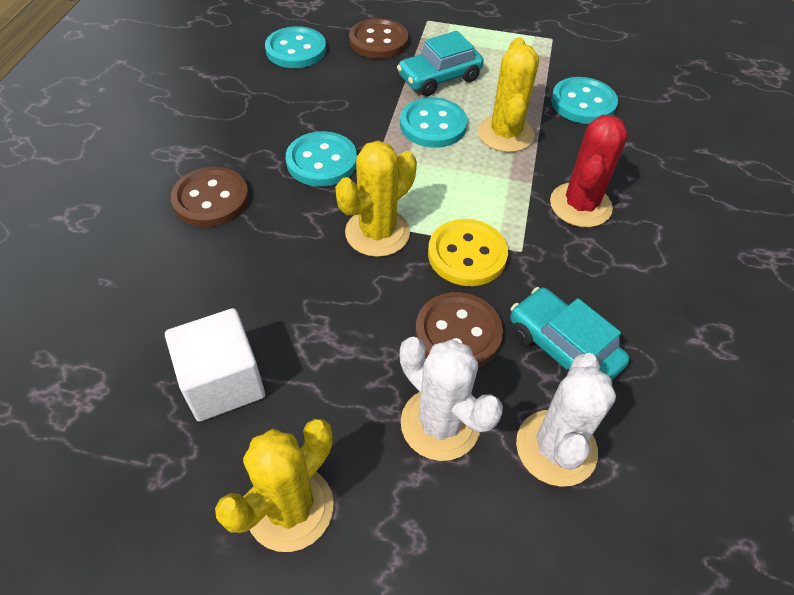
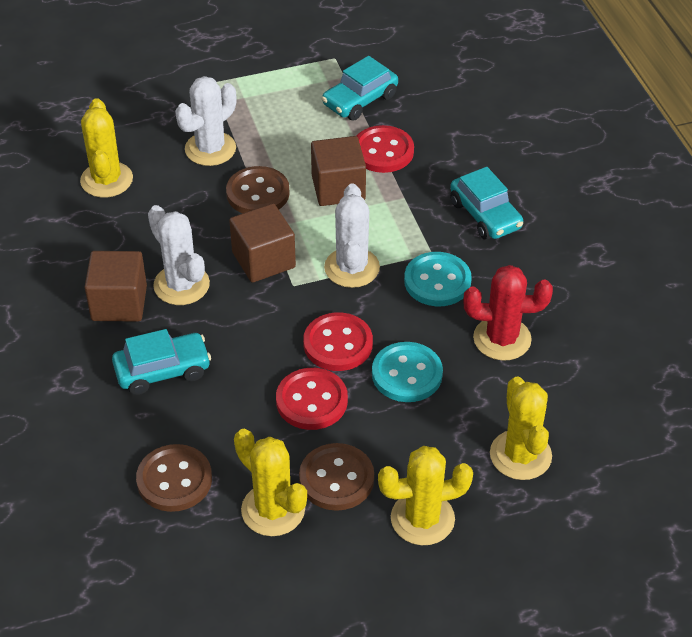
brown cube: none = 0 -> [84,251,147,322] [229,203,296,283] [311,136,366,206] = 3
red button: none = 0 -> [276,368,348,430] [303,312,373,371] [357,125,414,173] = 3
turquoise button: [265,26,326,68] [286,131,357,187] [400,97,467,148] [551,77,618,124] = 4 -> [372,342,443,402] [404,252,472,306] = 2
turquoise car: [397,31,484,96] [510,287,629,380] = 2 -> [112,329,211,395] [322,56,398,121] [450,167,523,240] = 3
white cactus: [400,337,503,461] [516,353,616,487] = 2 -> [148,205,210,305] [175,76,236,166] [324,184,380,288] = 3
white cube: [165,308,265,422] = 1 -> none = 0
yellow button: [428,219,508,286] = 1 -> none = 0
yellow cactus: [215,419,334,552] [335,141,417,257] [478,37,539,152] = 3 -> [80,98,133,198] [234,429,307,536] [378,446,473,545] [490,376,552,480] = 4

